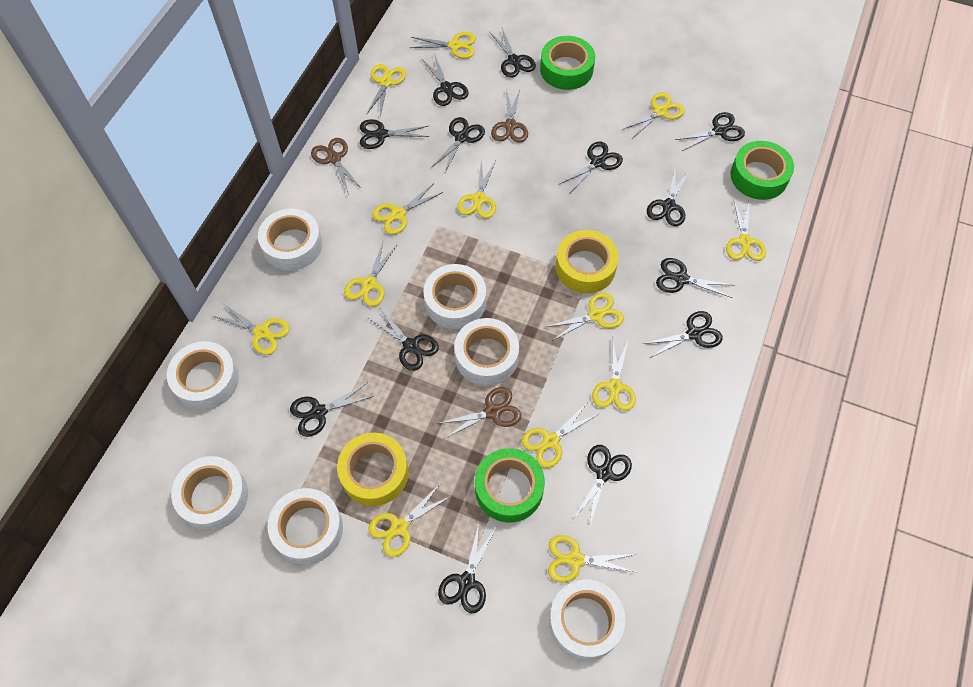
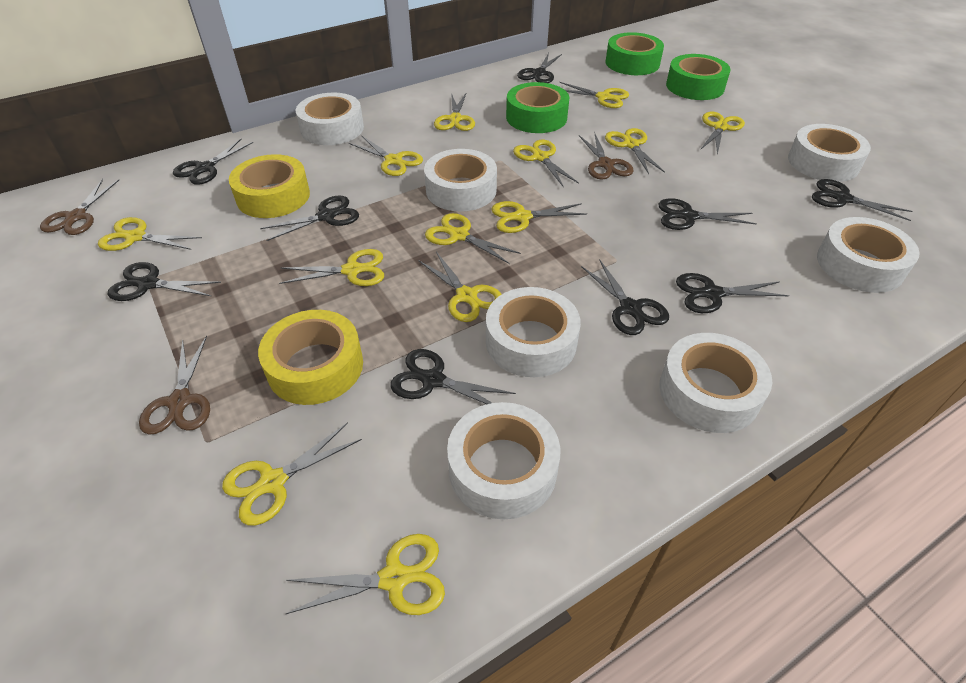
black scissors: [290,383,374,437] [360,119,429,149] [368,307,439,370] [422,54,469,106] [431,117,485,174] [438,523,496,614] [490,28,536,78] [560,142,623,193] [573,445,632,527] [642,311,723,358] [647,166,690,226] [656,258,733,298] [675,112,745,151] = 13 -> [108,262,221,301] [173,139,253,185] [260,196,359,241] [390,349,516,404] [517,53,562,83] [581,259,669,335] [658,198,757,230] [676,273,789,313] [812,179,912,221] = 9

